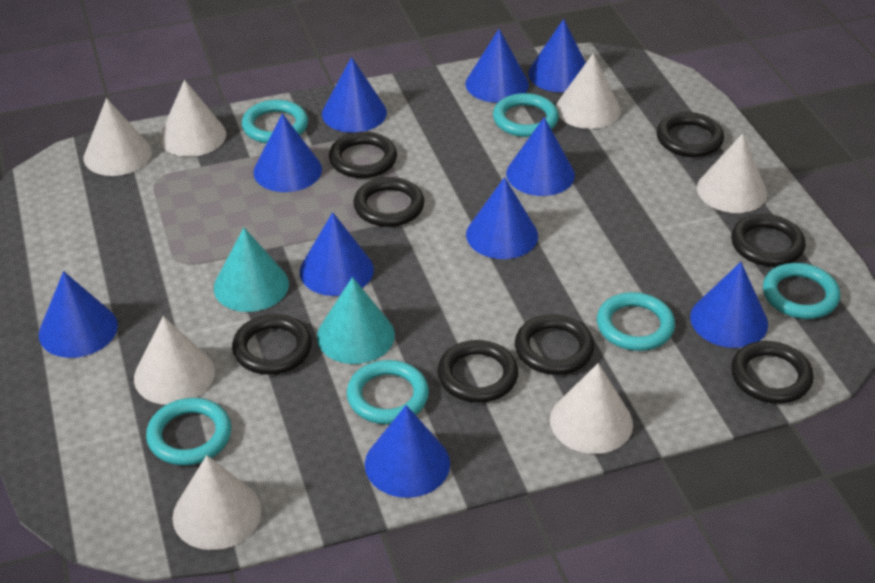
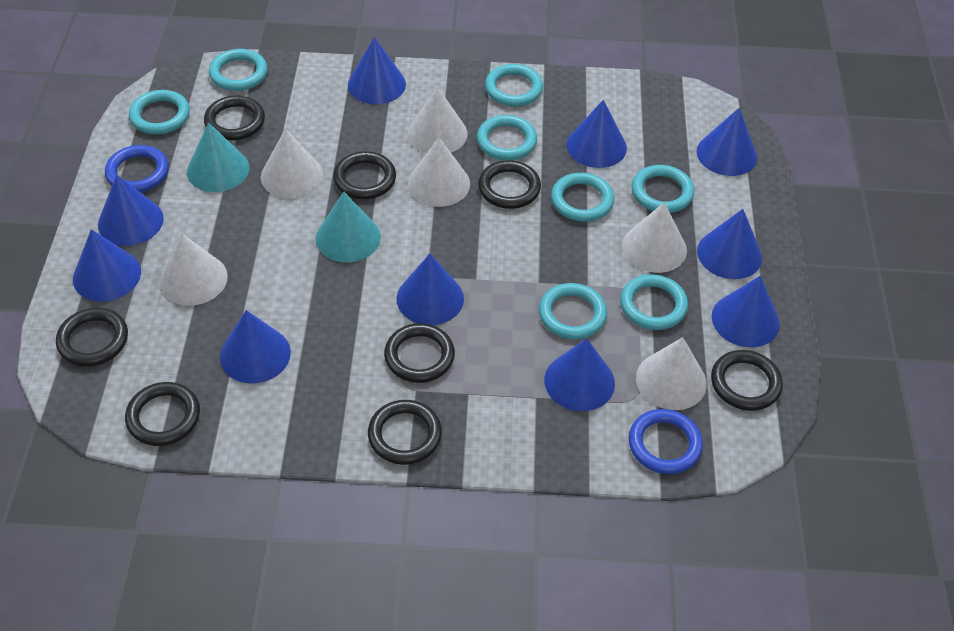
blue ring: none = 0 -> [105,145,169,192] [629,409,703,474] = 2
turquoise ring: [146,398,231,466] [242,100,308,144] [347,360,429,424] [493,93,559,137] [597,292,675,351] [763,263,840,319] = 6 -> [129,90,190,134] [209,49,268,91] [477,115,537,160] [485,64,543,106] [539,283,607,339] [551,173,614,222] [620,274,688,330] [631,165,694,213] = 8
white cone: [84,98,152,176] [134,316,215,405] [159,80,226,157] [172,455,262,550] [550,363,633,454] [556,53,621,129] [697,133,767,213] = 7 -> [160,234,228,306] [261,129,323,198] [408,87,468,153] [408,137,470,207] [622,202,687,273] [636,337,707,410] = 6

